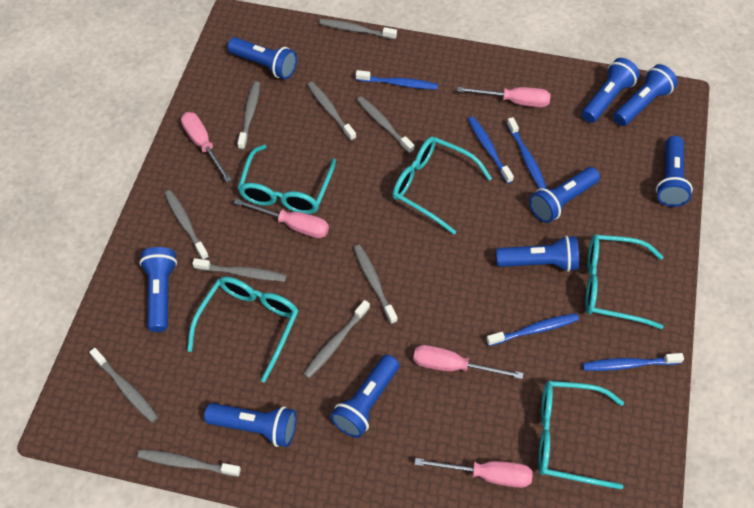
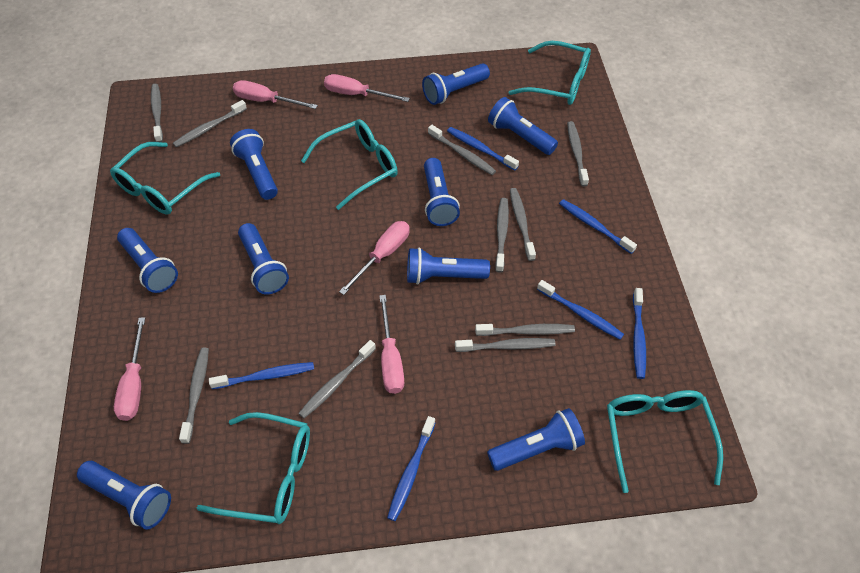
blue toothbrush: [356,70,438,90] [468,117,514,184] [486,313,579,346] [507,117,547,189] [582,353,684,371] = 5 -> [209,362,314,389] [387,416,435,521] [447,127,519,171] [537,280,624,340] [559,199,637,254] [633,288,646,379] = 6

